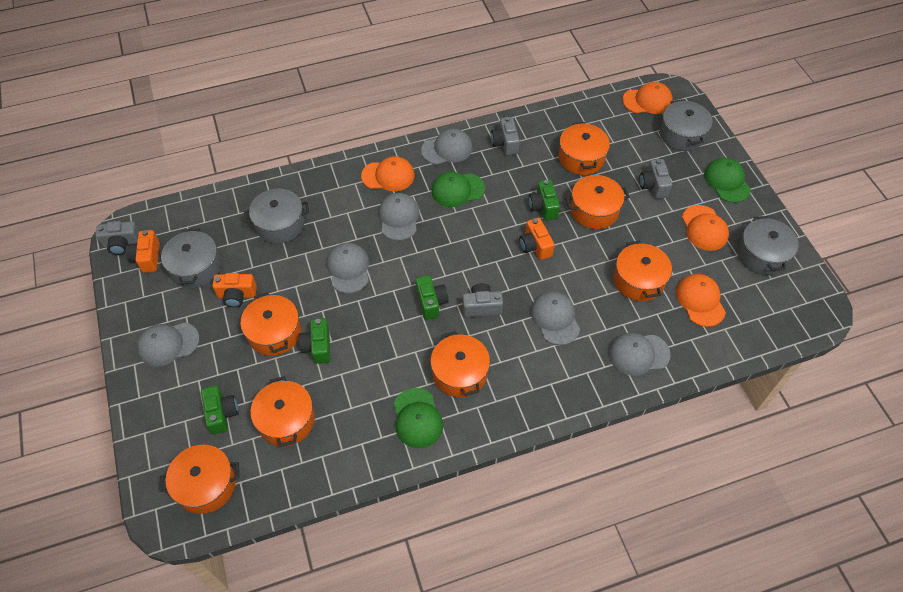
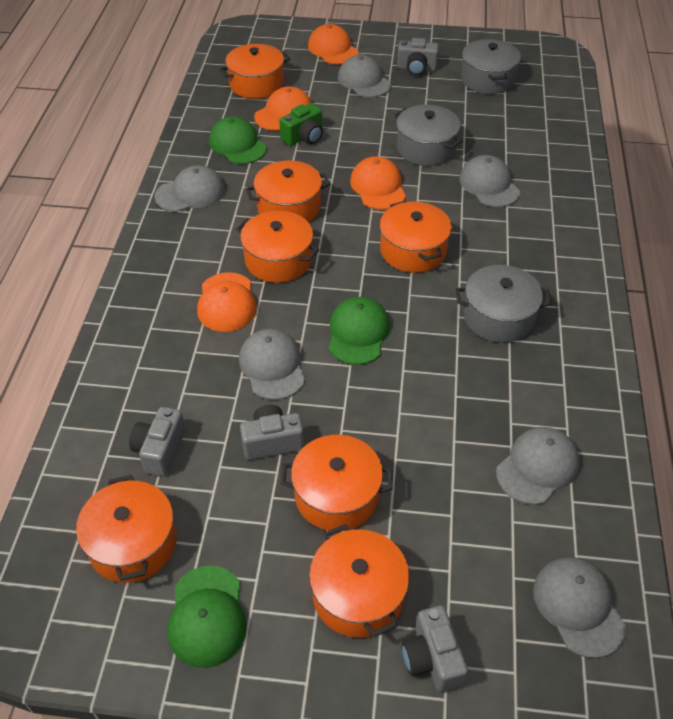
green camera: [201,386,239,435] [299,318,330,364] [416,275,449,320] [528,180,560,221] = 4 -> [279,103,323,146] = 1
grey pot: [161,228,221,288] [244,189,309,244] [660,99,713,151] [738,216,799,275] = 4 -> [395,105,463,166] [456,265,552,343] [461,39,521,94] = 3
orange camera: [126,230,160,273] [212,273,257,307] [519,218,555,260] = 3 -> none = 0

